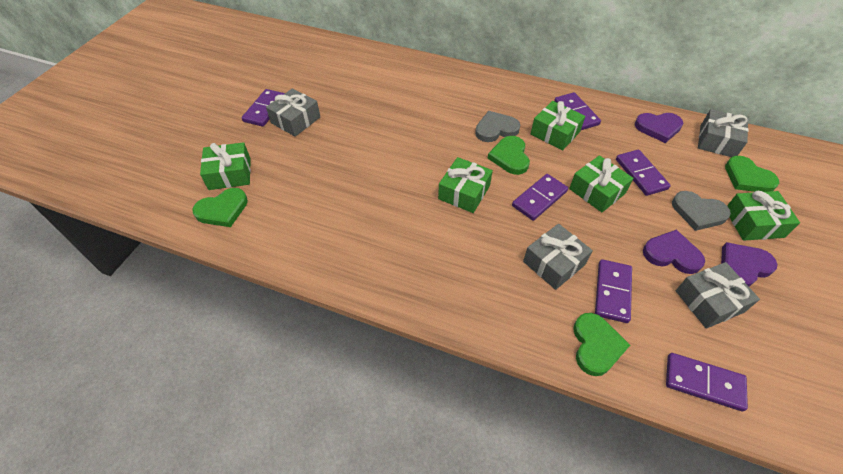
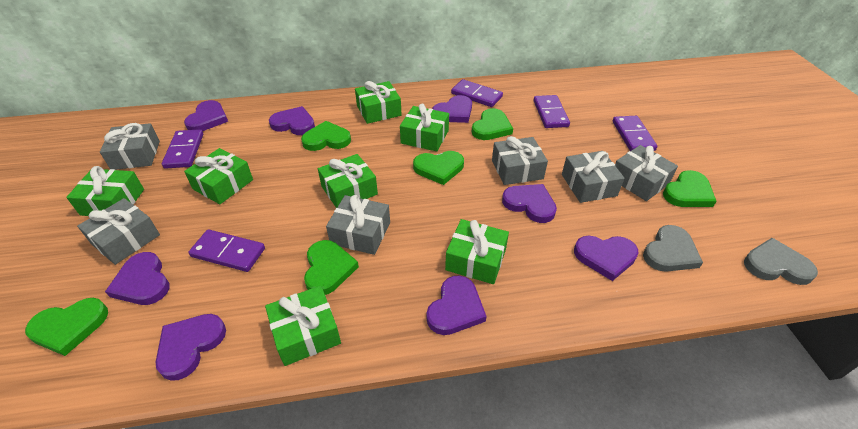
green gift: [200,142,251,190] [438,157,493,213] [531,101,585,151] [569,155,634,212] [727,191,800,241] = 5 -> [66,166,144,216] [184,148,253,204] [265,286,341,366] [318,154,378,208] [355,81,402,124] [400,104,449,151] [445,219,509,284] = 7
green heart: [192,188,248,227] [488,136,530,175] [573,313,630,376] [725,156,779,192] = 4 -> [25,298,108,356] [301,121,351,151] [304,240,359,295] [413,151,464,185] [472,108,513,140] [663,170,717,207] = 6
grey gift: [266,88,320,137] [523,224,593,290] [676,262,760,329] [698,109,749,157] = 4 -> [77,198,160,265] [100,123,160,170] [326,195,390,255] [492,136,548,185] [562,151,625,203] [615,145,678,201] = 6
purple domino: [242,89,285,127] [512,174,568,221] [554,92,601,130] [595,259,632,323] [616,150,671,196] [666,353,748,411] = 6 -> [162,129,203,169] [188,229,265,272] [451,79,503,107] [533,95,570,128] [613,116,657,151] = 5
purple heart: [635,113,683,143] [643,230,705,274] [721,242,777,287] = 3 -> [105,252,170,305] [155,314,226,381] [184,100,228,131] [269,106,315,135] [426,276,487,335] [432,95,472,123] [502,184,557,223] [574,236,639,281] = 8

